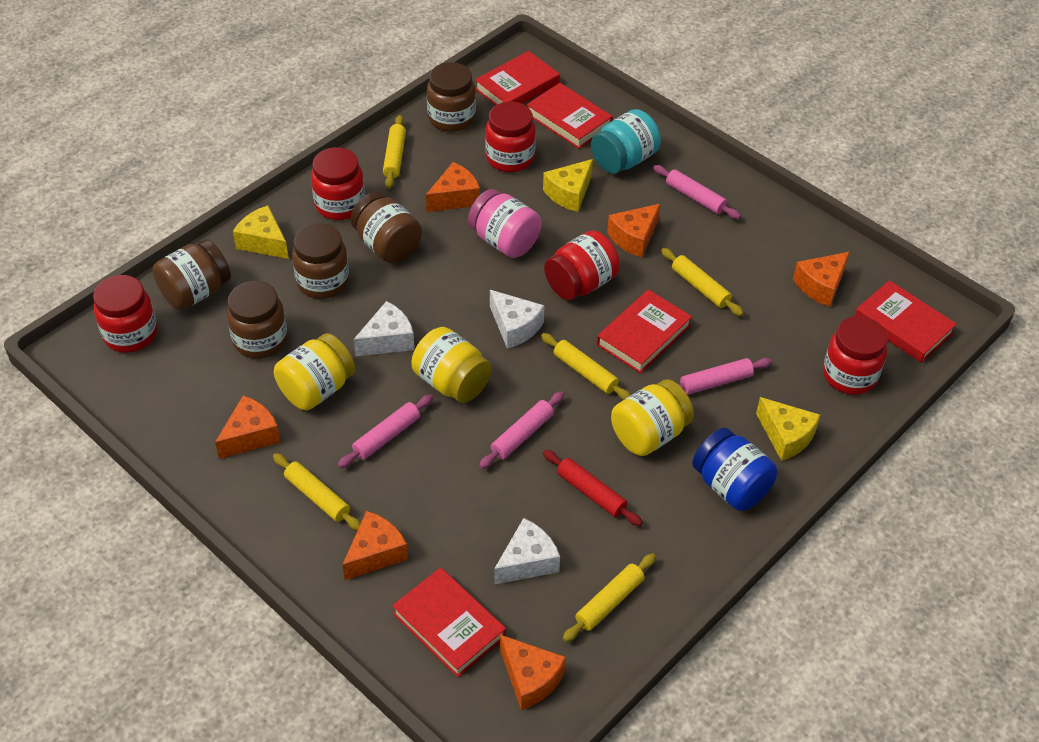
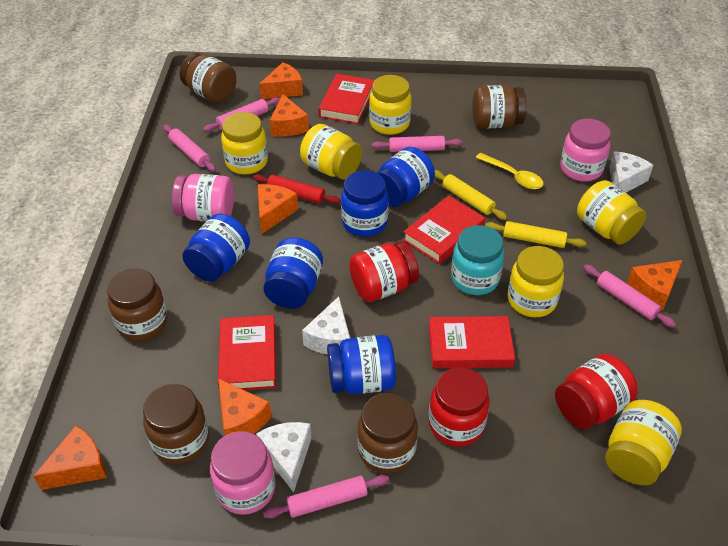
blue jar: [692,428,778,511] = 1 -> [182,214,250,282] [263,238,323,308] [327,335,396,394] [341,170,389,237] [376,147,435,207] = 5
pink jar: [468,189,541,258] = 1 -> [172,174,234,222] [210,431,276,515] [560,119,611,182] = 3
pink rolling pin: [338,394,433,468] [479,391,564,469] [653,165,741,219] [678,358,772,395] = 4 -> [163,125,216,172] [203,97,280,132] [263,475,389,519] [372,136,462,152] [583,264,676,328] = 5
red book: [392,567,506,677] [475,51,560,105] [527,83,613,149] [597,289,692,373] [855,280,957,363] = 5 -> [218,315,276,390] [318,74,375,124] [403,196,485,264] [429,316,515,368] = 4
red jar: [93,275,157,353] [311,147,365,220] [485,102,536,172] [544,230,620,300] [823,316,888,395] = 5 -> [349,241,419,302] [429,367,490,446] [555,354,638,429] = 3
yellow cheese: [233,205,289,259] [543,159,593,212] [756,397,820,461] = 3 -> none = 0
yellow jar: [274,333,355,410] [412,327,492,403] [611,379,694,456] = 3 -> [221,112,268,175] [300,124,362,180] [369,75,411,135] [508,246,564,317] [577,180,646,245] [605,400,682,485] = 6
yellow rolling pin: [273,453,361,531] [383,115,406,189] [541,333,631,400] [563,553,656,642] [661,248,744,316] = 5 -> [435,170,507,220] [485,221,586,248] = 2
yellow spoon: none = 0 -> [476,153,544,189] = 1

